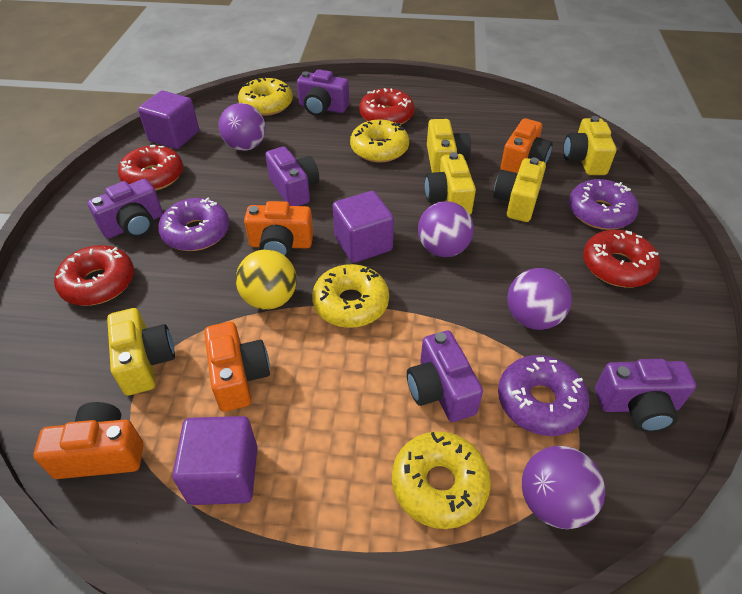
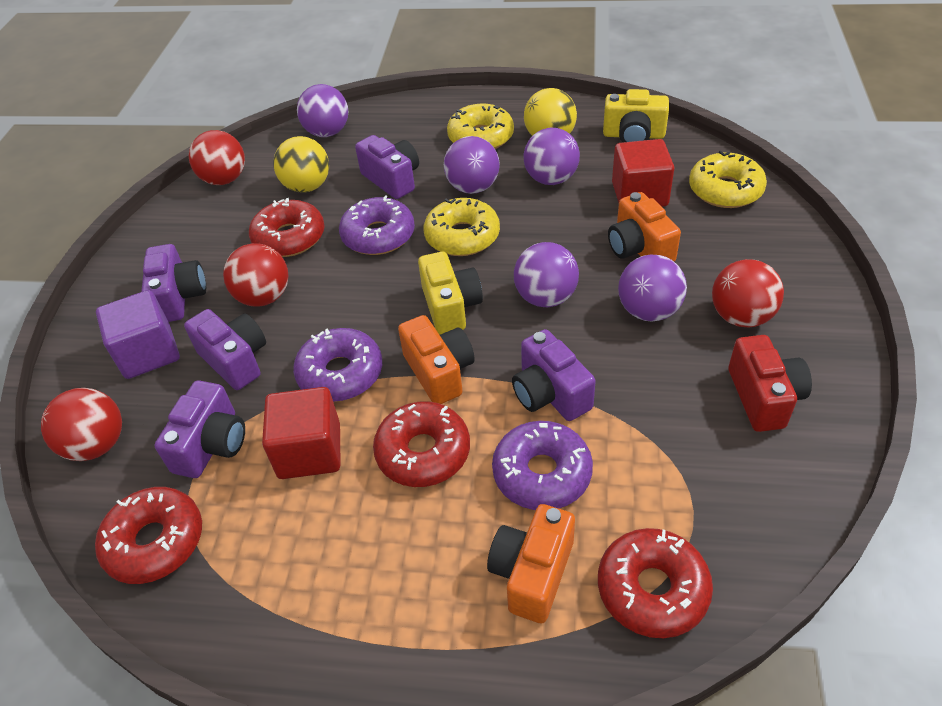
orange camera: [33,402,143,479] [204,322,270,412] [244,201,313,257] [500,118,553,173] = 4 -> [398,315,475,404] [487,504,575,623] [608,192,681,262] = 3
purple ball: [219,103,266,151] [418,201,474,257] [507,268,572,330] [522,446,605,529] = 4 -> [297,84,348,137] [444,136,500,194] [514,242,579,308] [524,128,580,185] [618,255,687,322] = 5
purple cube: [138,91,199,149] [172,416,258,505] [333,191,394,263] = 3 -> [96,290,180,379] = 1
red ball: none = 0 -> [41,388,122,461] [189,130,245,185] [223,243,288,307] [712,259,784,327] = 4
red camera: none = 0 -> [728,335,812,432] = 1
red cube: none = 0 -> [262,387,341,479] [612,139,674,207] = 2
yellow ball: [236,249,297,310] = 1 -> [273,136,329,193] [524,88,577,136] = 2
yellow camera: [107,308,175,396] [425,152,476,215] [427,119,471,173] [494,158,546,222] [563,116,617,175] = 5 -> [418,252,483,335] [603,89,669,142] = 2
yellow donut: [238,78,293,116] [312,264,389,328] [350,120,409,163] [392,431,491,529] = 4 -> [424,198,500,256] [447,104,514,149] [689,151,767,208] = 3

